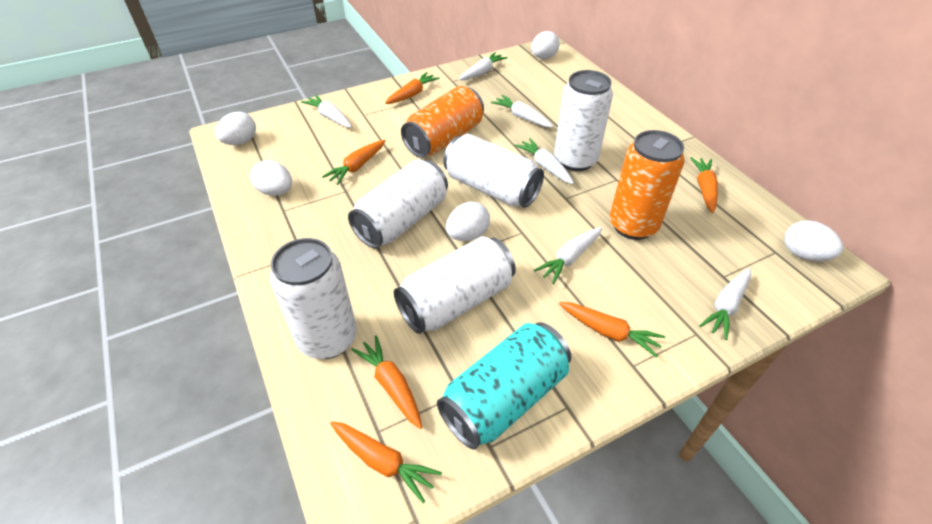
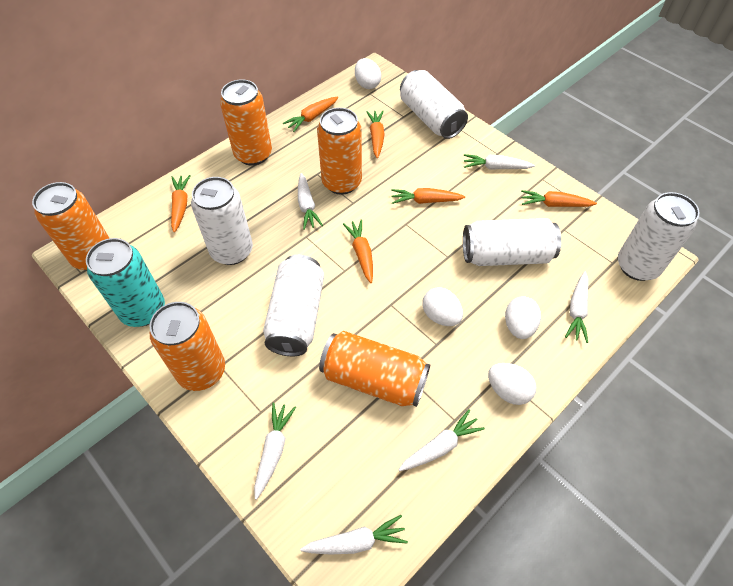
orange can: [401,86,484,158] [610,130,685,240] = 2 -> [32,182,109,270] [150,302,225,391] [220,79,272,166] [317,107,362,195] [319,331,431,407] = 5
white egg: [215,112,256,145] [250,160,292,196] [446,202,490,241] [531,31,559,59] [784,220,843,261] = 5 -> [355,58,381,89] [422,287,463,326] [488,363,536,405] [505,296,541,339] = 4

